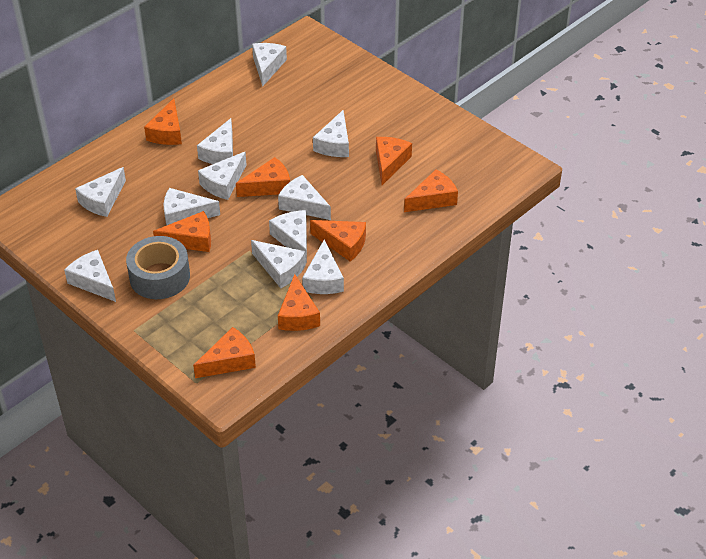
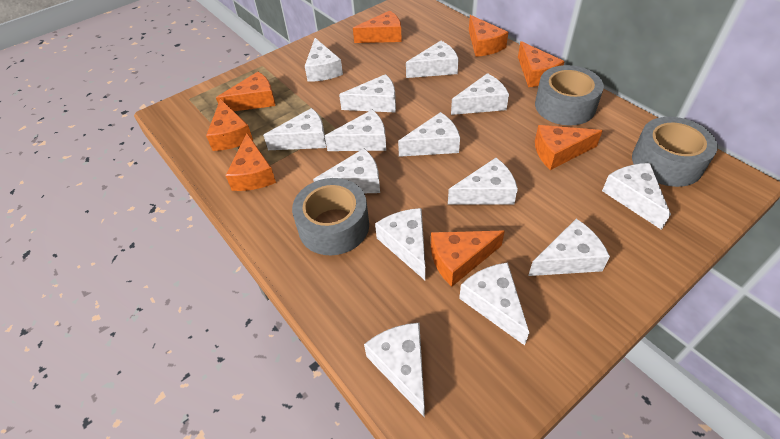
grey tape: [126,236,190,299] = 1 -> [292,178,369,255] [535,65,604,126] [632,117,718,187] = 3
white cheese: [64,250,116,302] [75,167,126,217] [164,188,220,226] [197,118,233,164] [198,152,246,200] [251,240,306,288] [252,43,287,87] [269,210,307,263] [278,175,331,220] [302,240,344,294] [313,110,349,157] = 11 -> [263,108,326,150] [305,38,343,82] [313,149,380,193] [325,110,386,151] [339,74,396,113] [364,323,425,417] [375,208,425,280] [398,112,460,157] [406,41,459,78] [448,158,518,204] [451,73,509,115] [459,262,529,345] [528,219,610,276] [602,163,671,230] = 14

